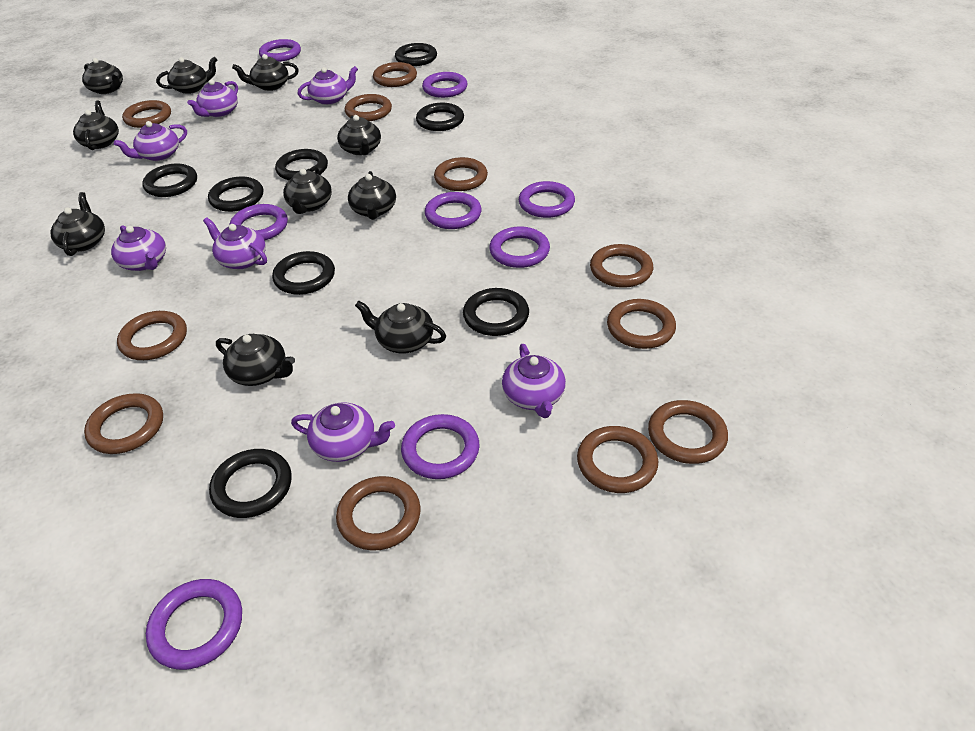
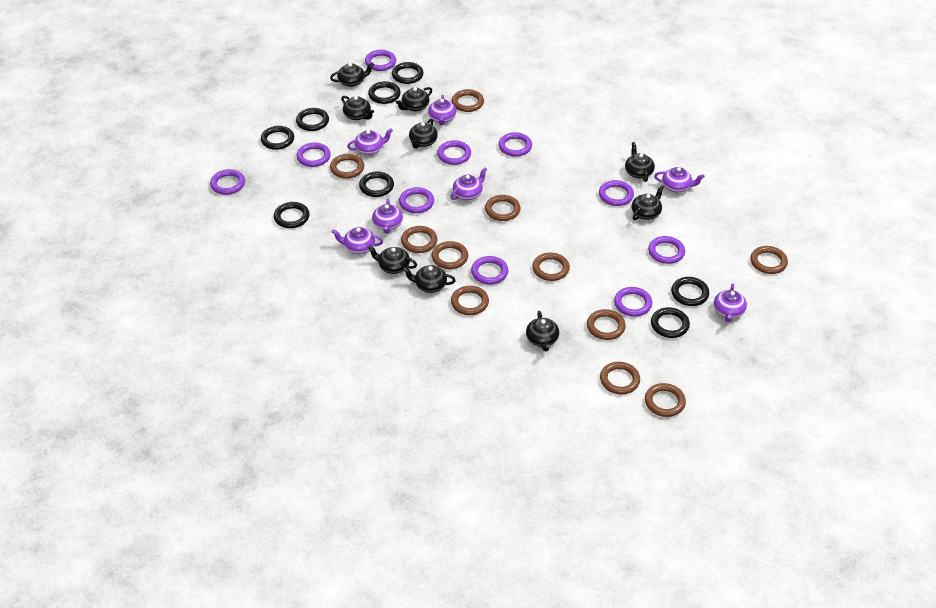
black teapot: [50,192,105,256] [73,100,119,150] [82,58,123,94] [156,57,217,94] [216,334,295,386] [232,54,299,91] [283,166,332,214] [337,115,381,155] [348,171,396,220] [355,301,446,353] = 10 -> [330,63,374,87] [341,96,374,120] [368,245,417,274] [396,87,432,111] [403,265,456,293] [409,119,438,149] [526,311,559,351] [625,142,655,182] [631,185,664,220] = 9
purple ring: [146,579,242,670] [230,204,288,240] [259,39,301,62] [401,414,480,479] [422,72,468,98] [425,192,481,229] [489,226,550,268] [519,181,575,218] = 8 -> [210,169,245,195] [296,142,331,167] [365,50,396,71] [399,187,434,213] [437,140,471,165] [471,256,508,285] [498,132,532,157] [599,180,634,206] [614,287,652,317] [648,236,685,264] = 10

